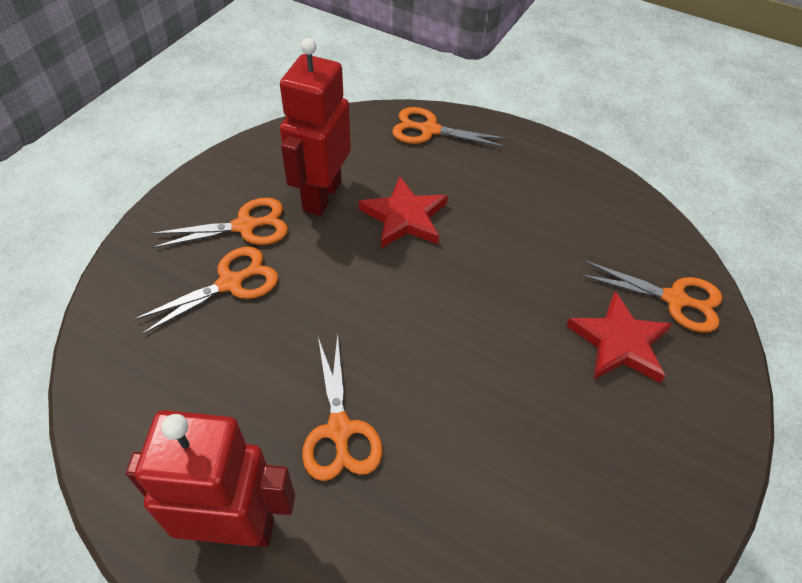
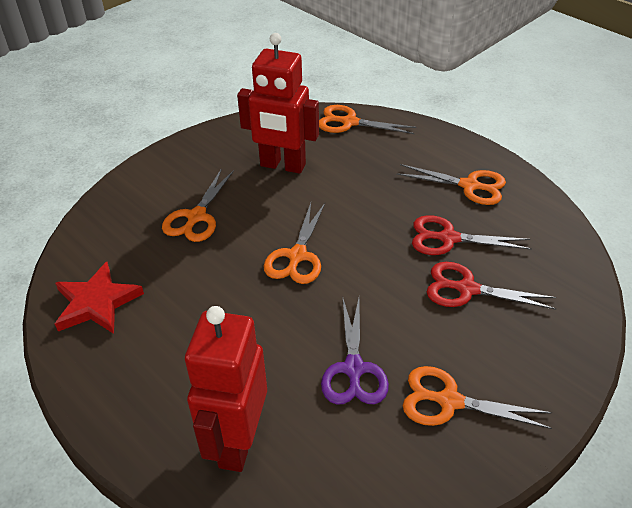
purple scissors: none = 0 -> [321,298,389,405] = 1
red scissors: none = 0 -> [412,215,531,255] [427,262,556,310] = 2
red star: [359,176,448,248] [566,291,672,383] = 2 -> [55,262,144,334] = 1

